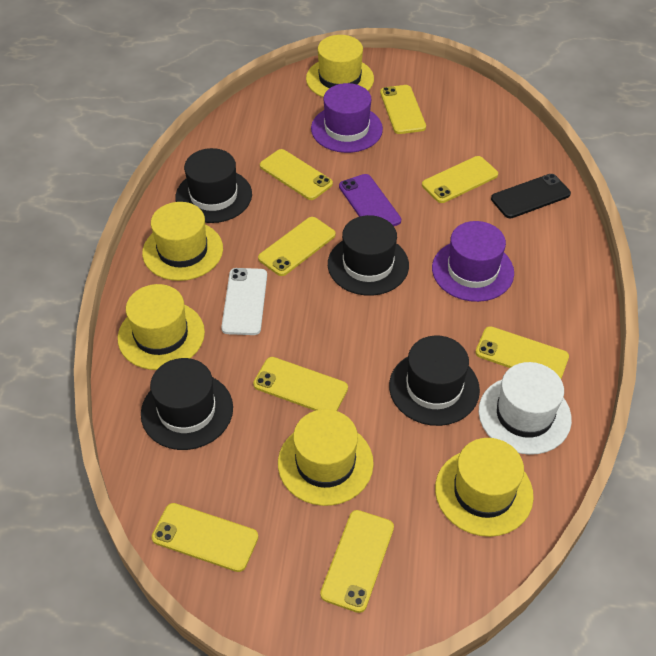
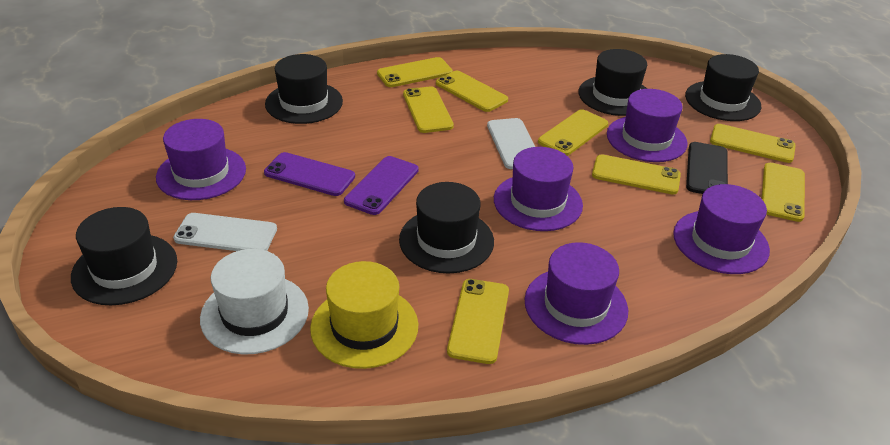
black hat: [141,358,233,450] [175,148,252,223] [328,215,409,296] [389,336,480,426] = 4 -> [71,207,177,305] [265,54,343,124] [399,182,494,273] [578,49,647,116] [685,54,761,121] = 5
purple hat: [311,83,383,153] [432,221,514,302] = 2 -> [156,119,246,200] [494,147,583,231] [525,242,628,345] [607,89,688,162] [673,184,770,274] = 5
purple phone: [339,174,401,226] = 1 -> [264,152,355,196] [344,156,419,215] = 2
white phone: [221,268,267,335] = 1 -> [173,213,277,251] [487,118,535,169] = 2
yellow hat: [118,284,205,370] [142,202,223,281] [278,409,374,506] [306,35,374,98] [435,438,534,537] = 5 -> [310,261,418,369] = 1

